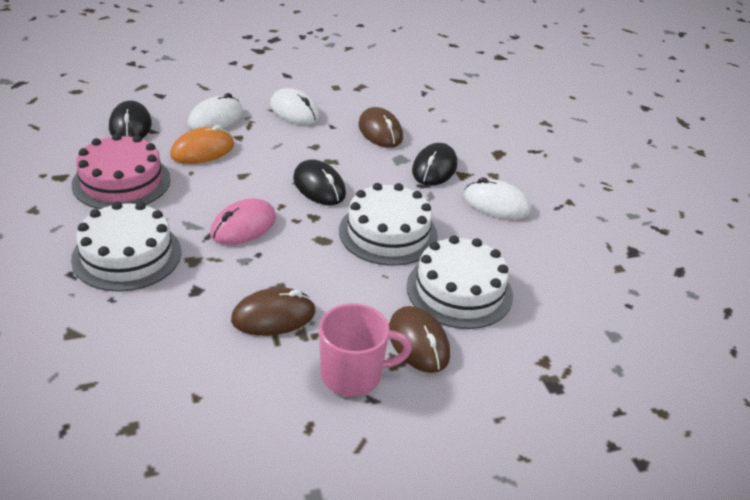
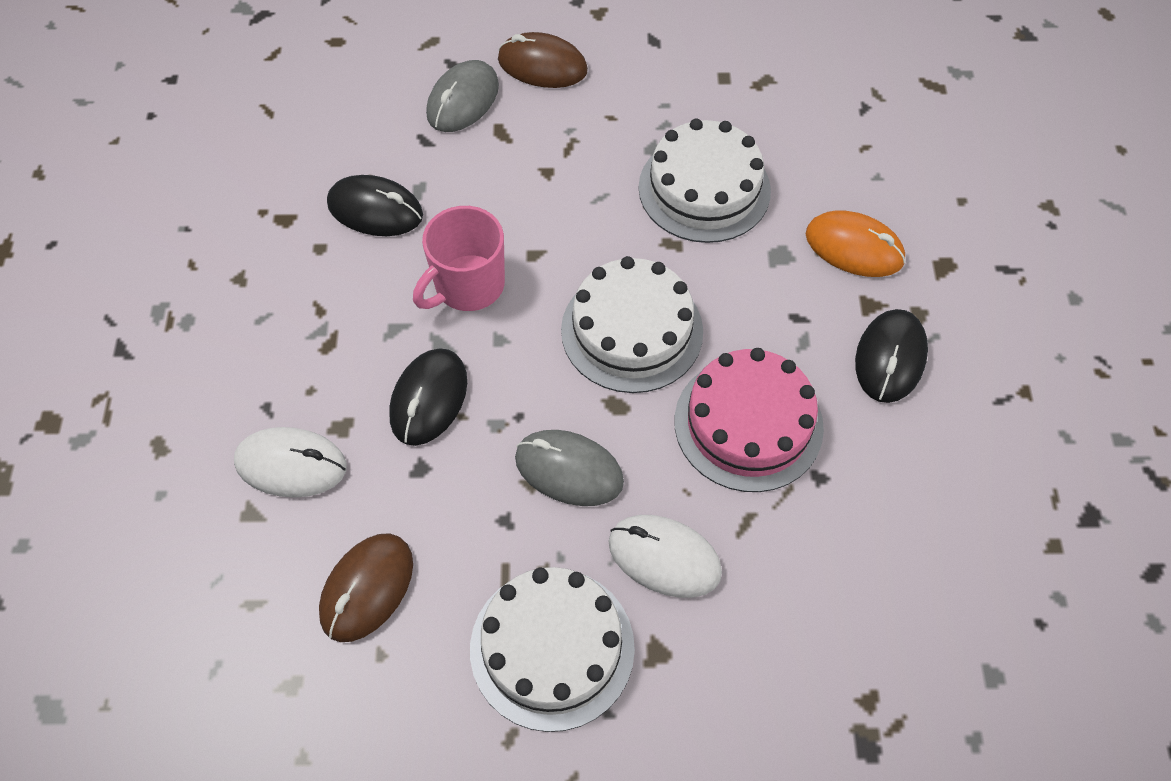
brown mouse: [231,287,316,336] [358,107,403,148] [389,306,450,373] = 3 -> [319,533,413,642] [498,32,588,88] = 2
grey mouse: none = 0 -> [426,60,499,132] [515,430,624,506] = 2
pink mouse: [210,198,276,245] = 1 -> none = 0
white mouse: [188,93,243,130] [270,88,320,125] [464,178,531,220] = 3 -> [234,427,347,498] [609,515,722,598] = 2

